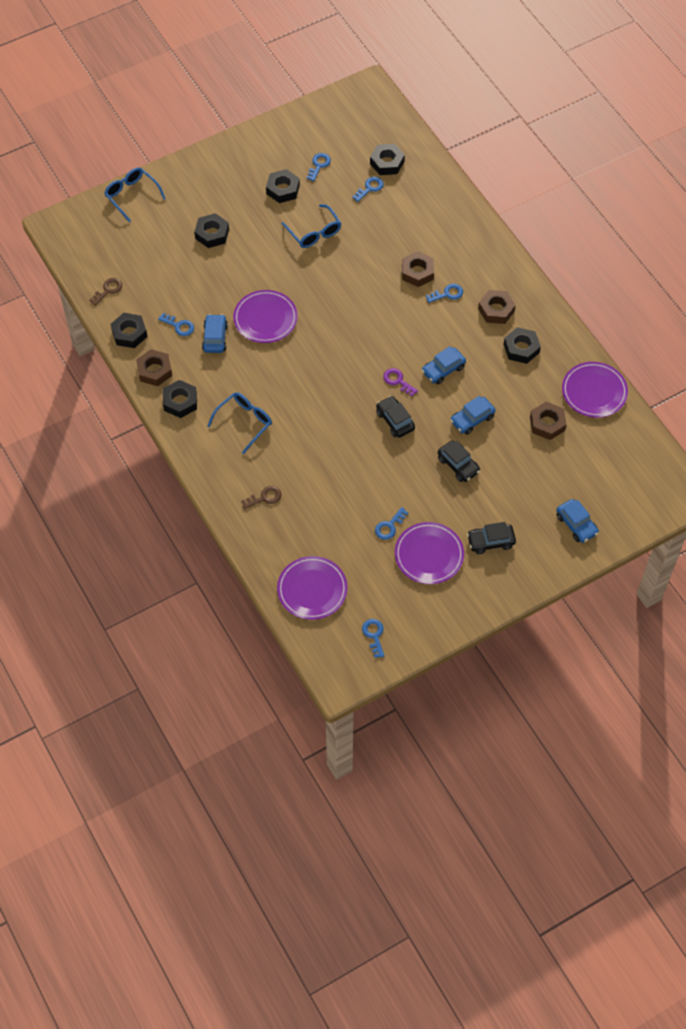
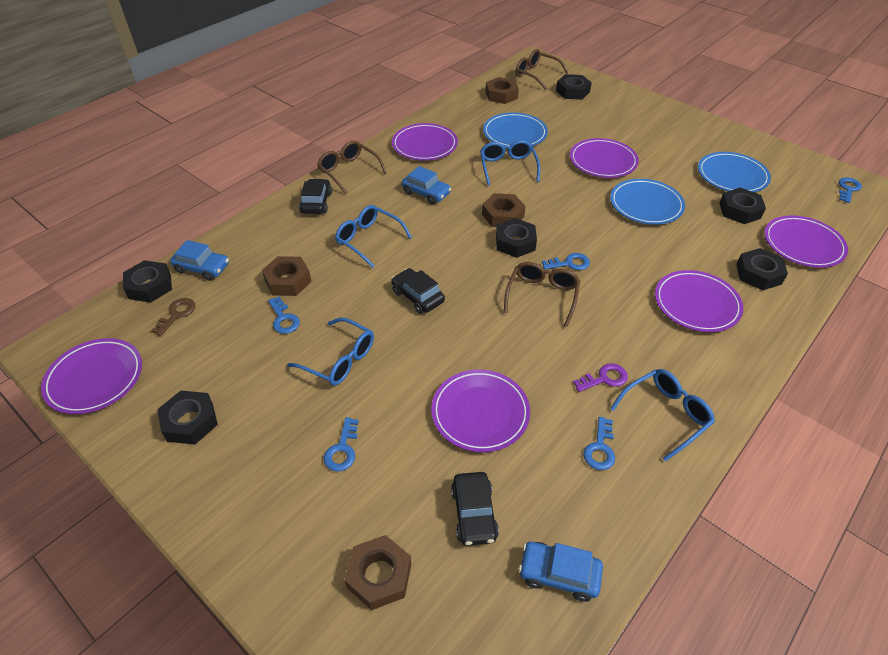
blue car: [202,314,228,353] [422,346,466,384] [450,396,496,435] [556,499,599,543] = 4 -> [170,240,229,281] [402,166,451,205] [519,542,603,602] = 3
blue glasses: [104,167,166,223] [208,392,272,454] [281,204,341,248] = 3 -> [287,318,374,386] [335,205,412,268] [480,140,540,186] [610,369,715,461] = 4
blue key: [158,313,194,336] [307,153,331,181] [352,177,383,202] [362,619,385,658] [375,507,409,540] [426,284,463,303] = 6 -> [268,297,300,334] [324,417,359,471] [542,253,590,270] [583,417,615,470] [839,177,862,203] = 5
blue plate: none = 0 -> [483,113,548,146] [610,179,685,224] [698,152,771,192] = 3
brown glasses: none = 0 -> [317,141,387,194] [504,262,580,327] [516,49,569,90] = 3
brown key: [89,278,122,306] [241,486,281,509] = 2 -> [151,298,196,336] = 1
purple plate: [233,290,298,343] [277,556,347,620] [395,522,464,584] [562,362,628,418] = 4 -> [41,338,142,414] [392,123,458,161] [431,370,530,452] [570,138,639,178] [655,270,743,332] [764,215,848,268] = 6

